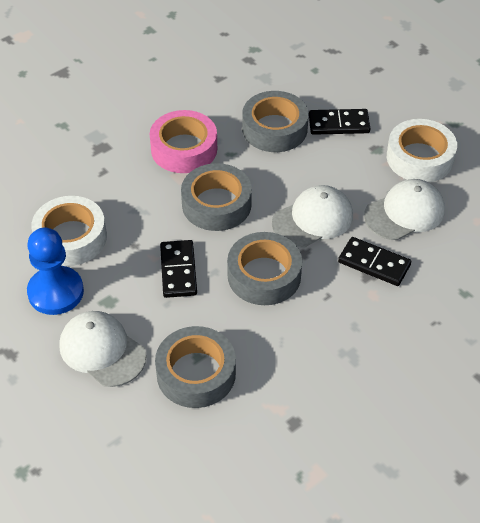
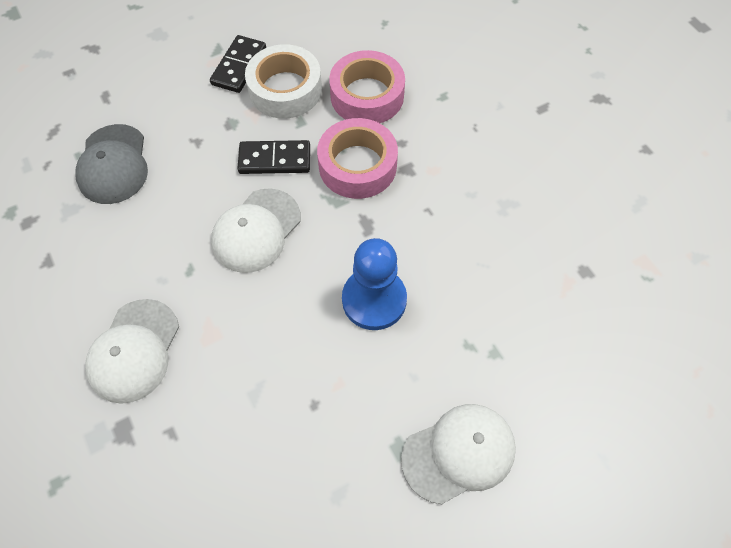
black domino: [160,240,197,298] [309,109,370,135] [338,237,411,286] = 3 -> [210,35,266,93] [237,140,310,174] = 2
grey cap: none = 0 -> [75,124,148,204] = 1
grey tape: [155,326,236,408] [181,163,252,231] [227,232,302,305] [242,91,309,152] = 4 -> none = 0
pink tape: [150,110,217,173] = 1 -> [317,118,398,199] [329,50,405,123] = 2
white tape: [31,196,107,266] [387,119,457,182] = 2 -> [245,44,322,119] = 1

